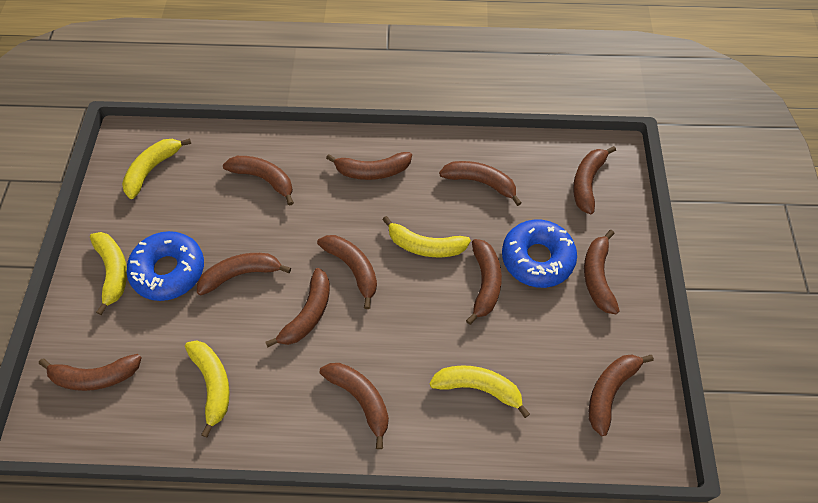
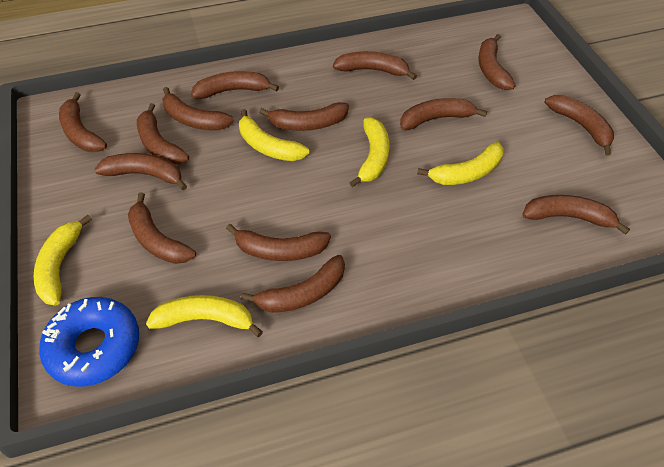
blue donut: [126,231,204,301] [502,219,577,288] = 2 -> [39,297,139,387] = 1
brown banana: [39,354,142,391] [197,253,291,295] [223,156,294,206] [265,268,330,347] [317,235,377,309] [320,363,389,449] [326,152,412,180] [439,161,521,206] [466,239,502,325] [573,146,616,214] [584,230,619,314] [589,354,654,436] = 12 -> [59,92,107,152] [94,153,187,190] [128,192,196,264] [137,103,189,164] [162,87,234,130] [191,71,279,99] [226,224,331,261] [241,255,345,313] [259,102,349,131] [333,51,417,80] [400,98,487,130] [478,34,516,90] [522,195,630,235] [545,95,614,156] = 14

